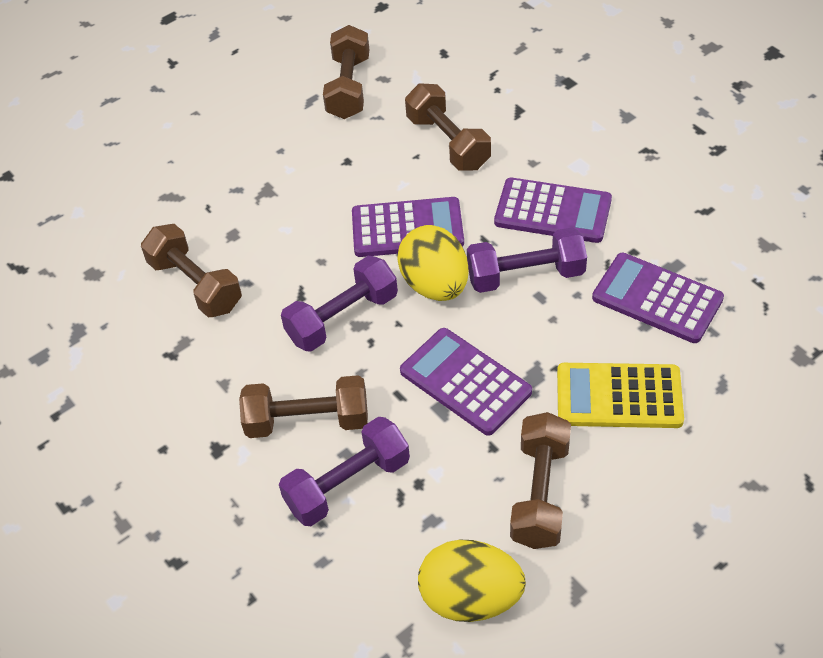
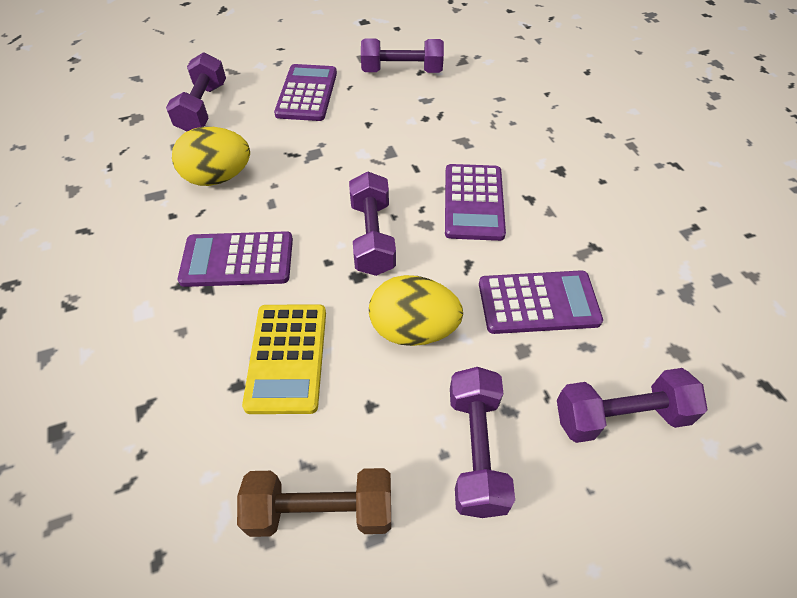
brown dumbbell: [141,224,242,317] [239,375,368,438] [323,25,369,119] [405,84,491,171] [510,412,571,549] = 5 -> [237,468,391,537] = 1
purple dumbbell: [279,417,410,526] [281,256,398,352] [467,227,587,293] = 3 -> [166,52,226,131] [349,171,396,276] [361,39,444,73] [450,367,515,518] [557,368,708,443] = 5

